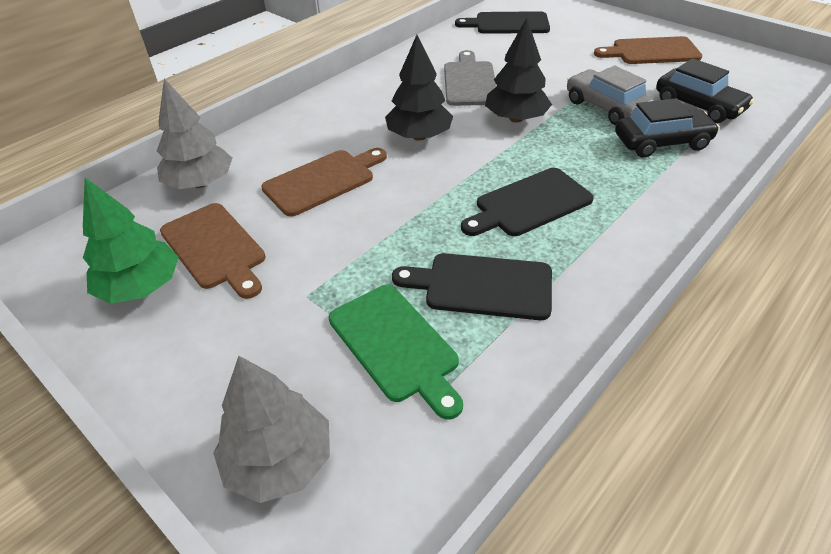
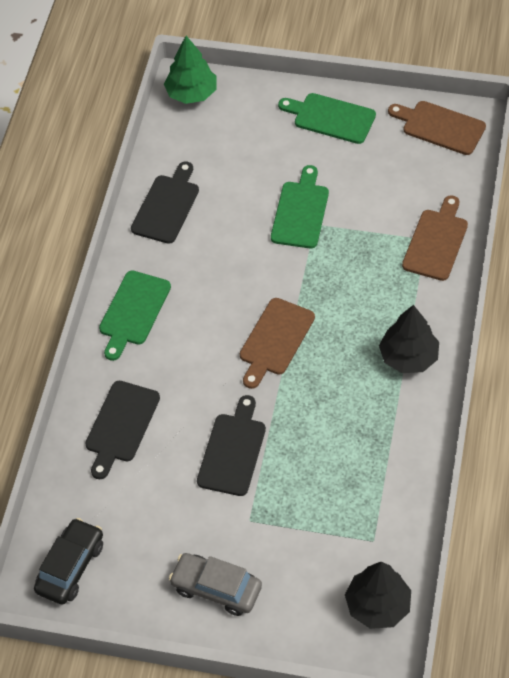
black car: [615,98,720,158] [656,58,754,123] = 2 -> [34,518,103,605] = 1
green cutting board: [329,285,463,420] = 1 -> [99,271,171,361] [271,165,329,248] [278,93,376,144] = 3
grey cutting board: [444,50,497,106] = 1 -> none = 0
grey tree: [157,78,232,189] [213,356,330,503] = 2 -> none = 0

